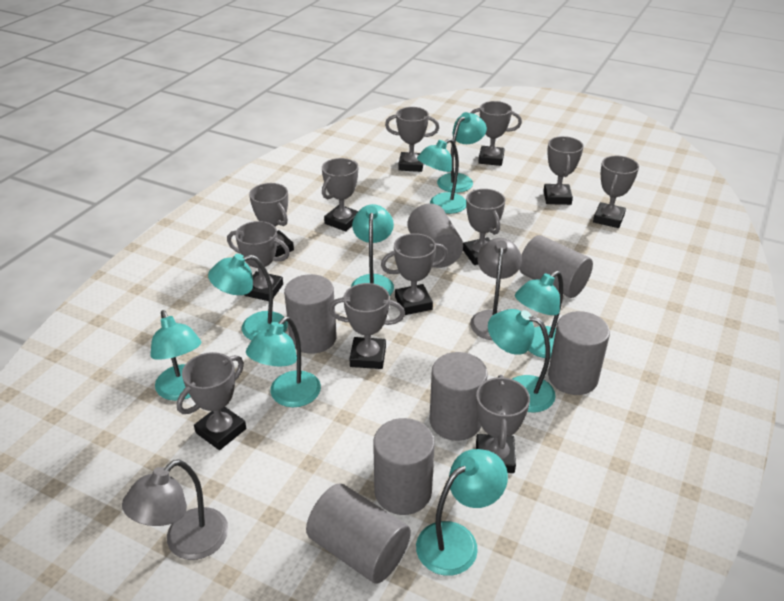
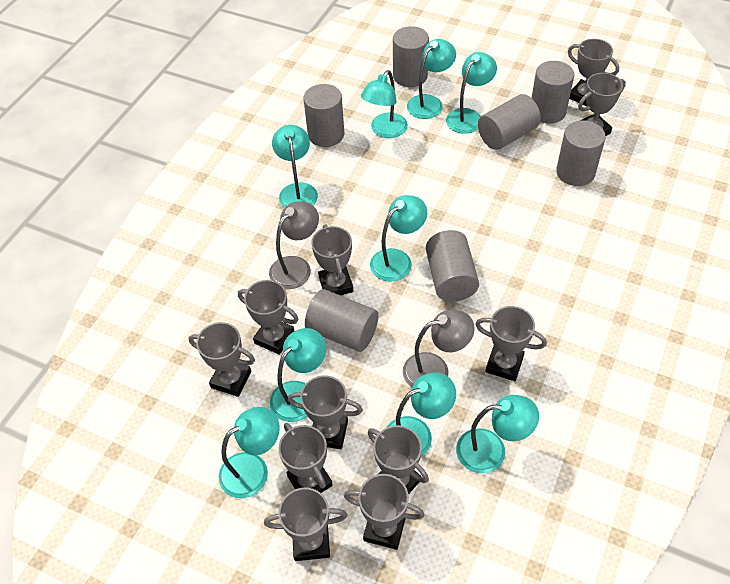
grey trophy: [177,352,246,450] [227,221,290,301] [249,183,294,257] [322,158,359,231] [329,283,405,369] [381,233,448,315] [385,107,439,172] [463,189,505,265] [470,101,522,166] [476,375,530,473] [543,136,584,205] [593,156,639,228] = 12 -> [189,322,255,397] [238,280,299,355] [264,488,347,561] [278,423,333,493] [288,375,363,449] [311,224,354,295] [344,474,424,550] [368,425,429,494] [475,306,547,381] [568,39,619,107] [578,73,626,136] = 11

